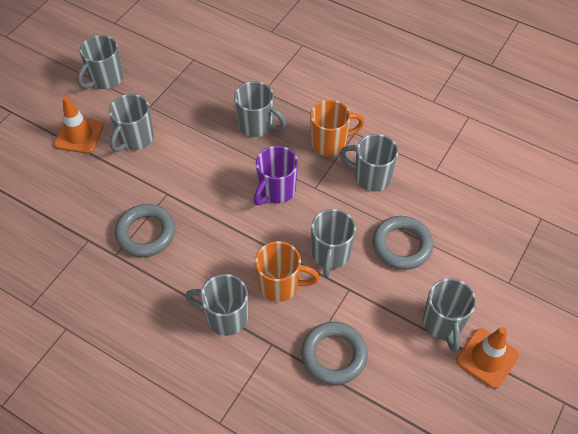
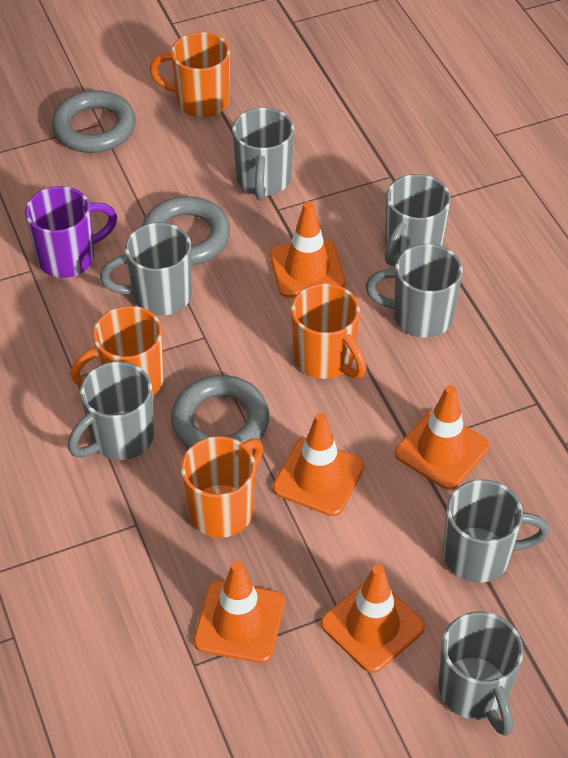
orange mug: [255,241,320,302] [310,100,365,156] = 2 -> [70,306,164,395] [149,32,230,117] [181,436,263,538] [291,283,367,379] = 4
orange traffic cone: [54,96,104,154] [456,327,519,389] = 2 -> [194,561,285,663] [270,201,345,298] [273,413,364,516] [321,564,425,673] [395,385,489,490] = 5

